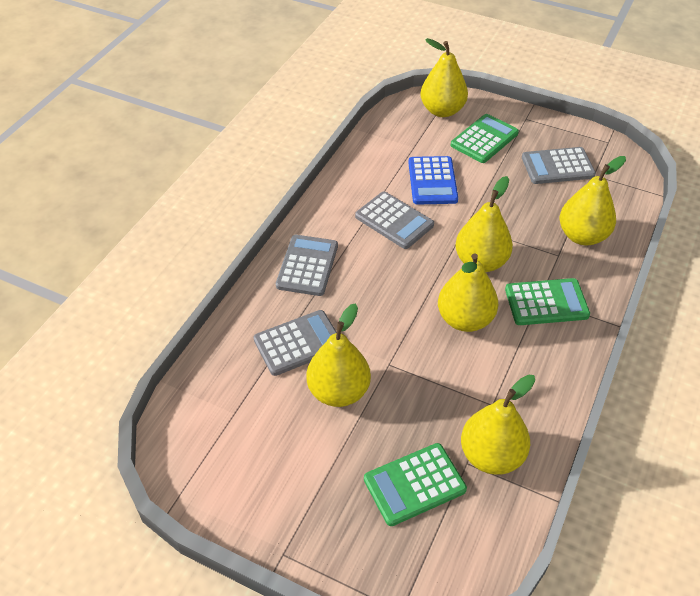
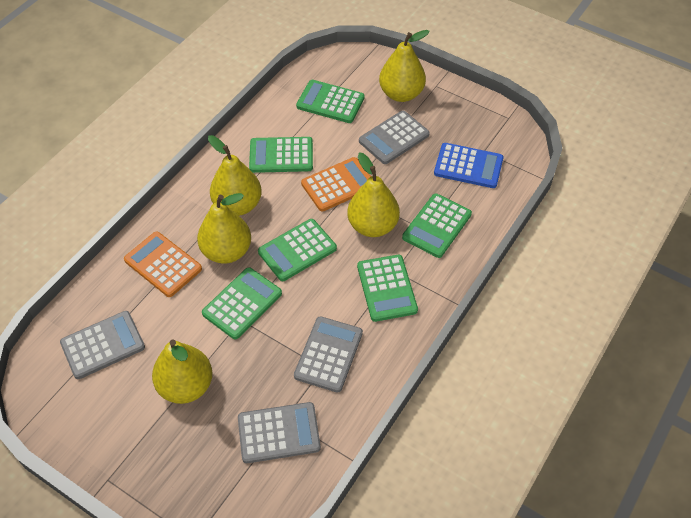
green calculator: [364,443,467,526] [451,114,519,163] [505,278,590,325] = 3 -> [202,267,282,339] [249,137,313,173] [258,219,337,281] [296,80,365,123] [357,255,418,322] [402,193,472,258] = 6
orange calculator: none = 0 -> [124,231,202,297] [301,157,371,212] = 2
yellow pear: [306,304,371,407] [420,38,468,117] [438,253,498,332] [455,176,513,272] [461,375,535,475] [560,156,626,246] = 6 -> [152,339,213,404] [197,193,251,264] [208,135,262,216] [347,153,400,237] [379,30,430,102] = 5

